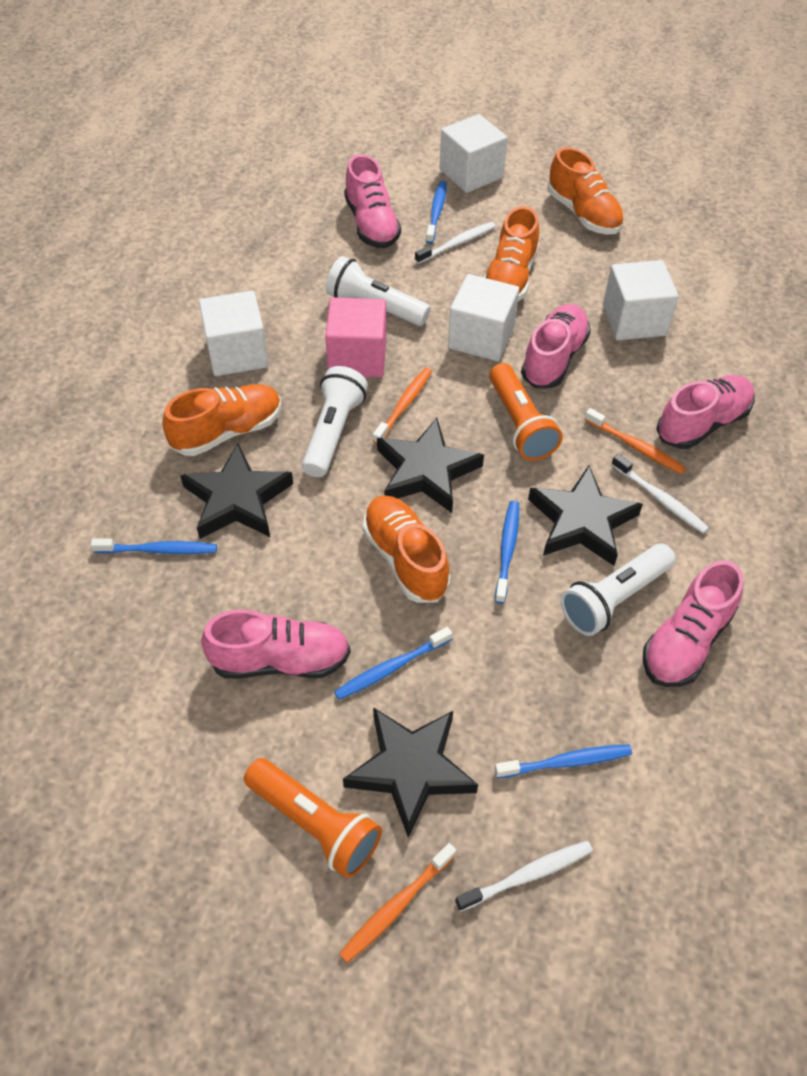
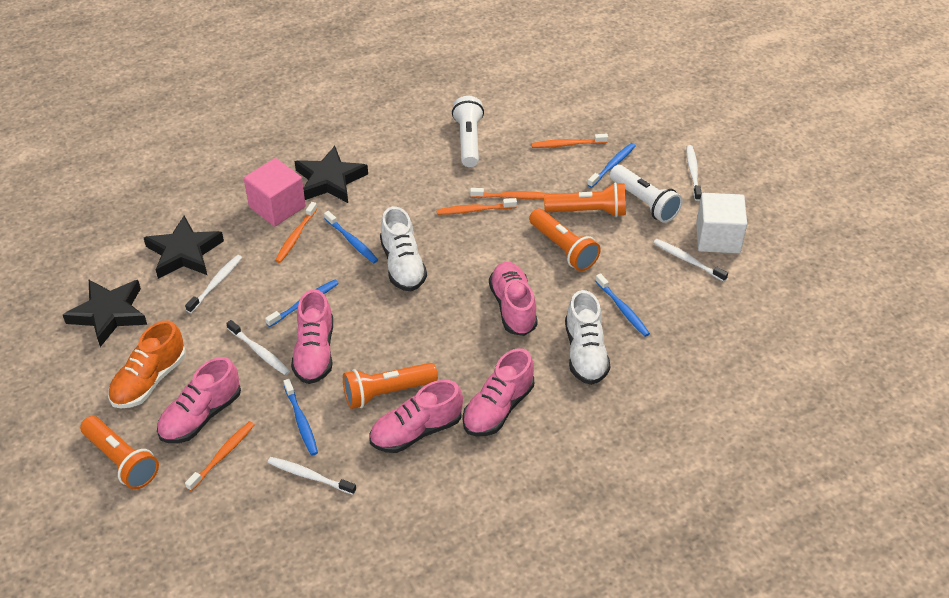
black star: [180,443,293,539] [343,707,478,838] [377,418,484,513] [528,465,643,566] = 4 -> [63,280,147,347] [144,216,224,279] [294,146,368,203] = 3
orange flashlight: [244,758,382,878] [489,363,562,461] = 2 -> [80,416,159,489] [343,363,438,409] [529,209,601,271] [544,182,626,217] = 4
orange shoe: [163,384,281,456] [363,495,450,603] [484,206,539,301] [548,147,624,235] = 4 -> [108,320,186,409] = 1
orange toothbrush: [339,843,456,963] [372,368,432,444] [584,408,686,474] = 3 -> [185,421,254,491] [275,202,317,263] [437,198,517,215] [470,188,550,199] [531,134,608,148] = 5
white cube: [199,291,269,376] [440,114,507,193] [448,274,519,361] [603,260,678,340] = 4 -> [696,193,747,253] = 1
white flashlight: [302,366,368,477] [326,256,431,326] [560,544,675,636] = 3 -> [452,96,484,167] [610,165,682,223] = 2
white shoe: none = 0 -> [380,207,427,291] [565,290,610,385] = 2
white toothbrush: [415,222,496,264] [455,841,593,912] [611,454,709,534] = 3 -> [185,255,242,313] [226,320,290,375] [268,457,356,495] [654,239,728,282] [687,145,702,201] = 5

